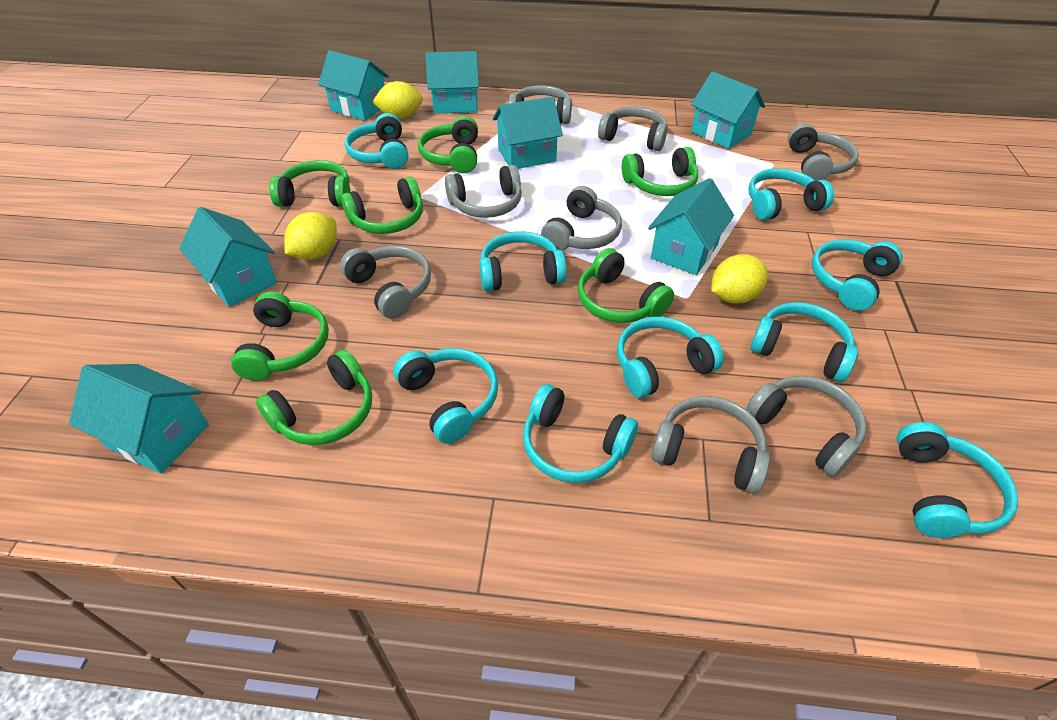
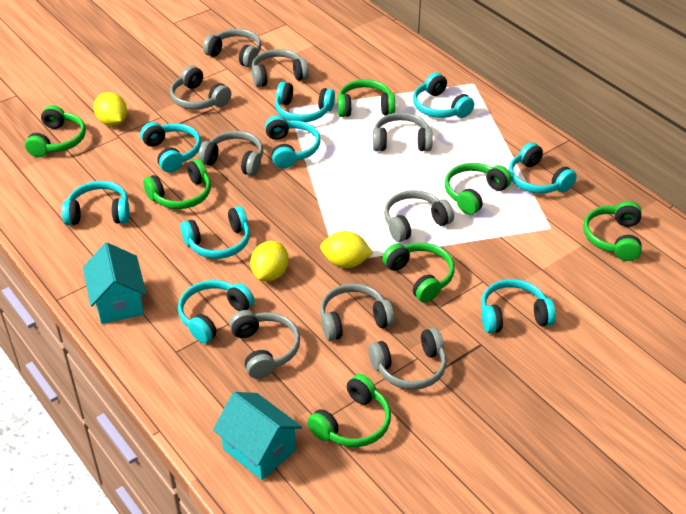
grey headphones: [340,246,431,319] [445,165,522,218] [508,85,572,124] [541,186,622,250] [598,107,668,151] [651,396,770,494] [746,376,867,477] [788,123,859,181] = 8 -> [170,65,231,110] [198,131,263,176] [203,29,261,68] [229,310,300,379] [252,49,309,87] [320,283,395,341] [369,328,447,390] [373,112,433,151] [384,190,454,242] = 9
turquoise house: [69,364,209,474] [179,207,277,307] [318,50,389,121] [425,51,479,114] [493,96,563,169] [648,178,734,275] [691,71,765,149] = 7 -> [83,242,146,324] [213,392,302,480] = 2

